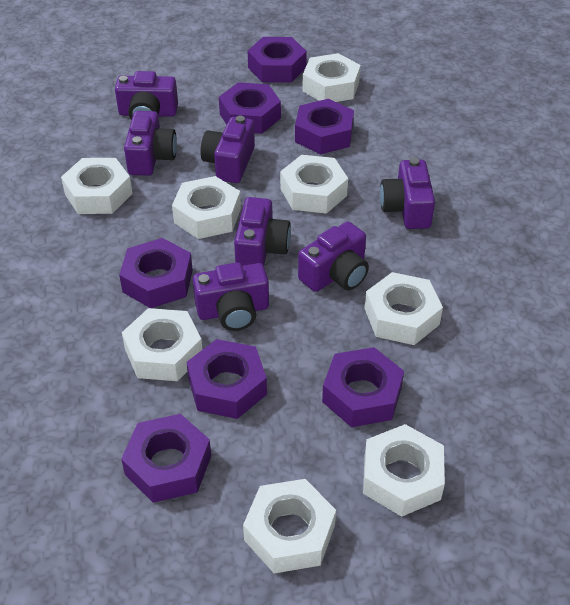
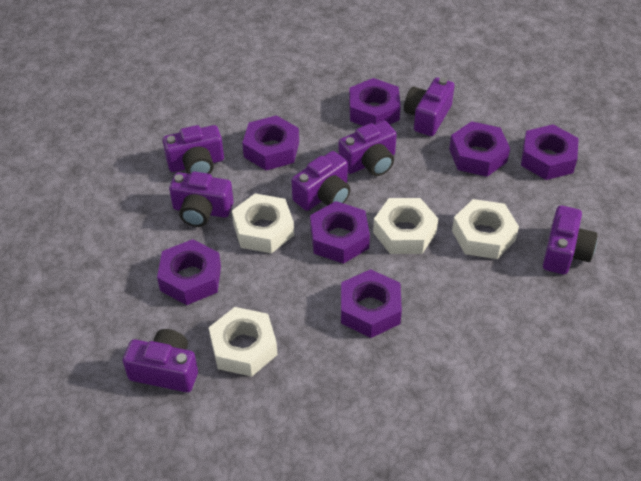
white nut: [61,158,133,214] [122,308,202,381] [172,176,241,239] [243,479,336,573] [280,155,348,214] [302,53,361,102] [363,424,445,517] [364,272,443,345] = 8 -> [209,307,278,377] [232,193,294,253] [373,198,438,254] [452,199,519,259] = 4

